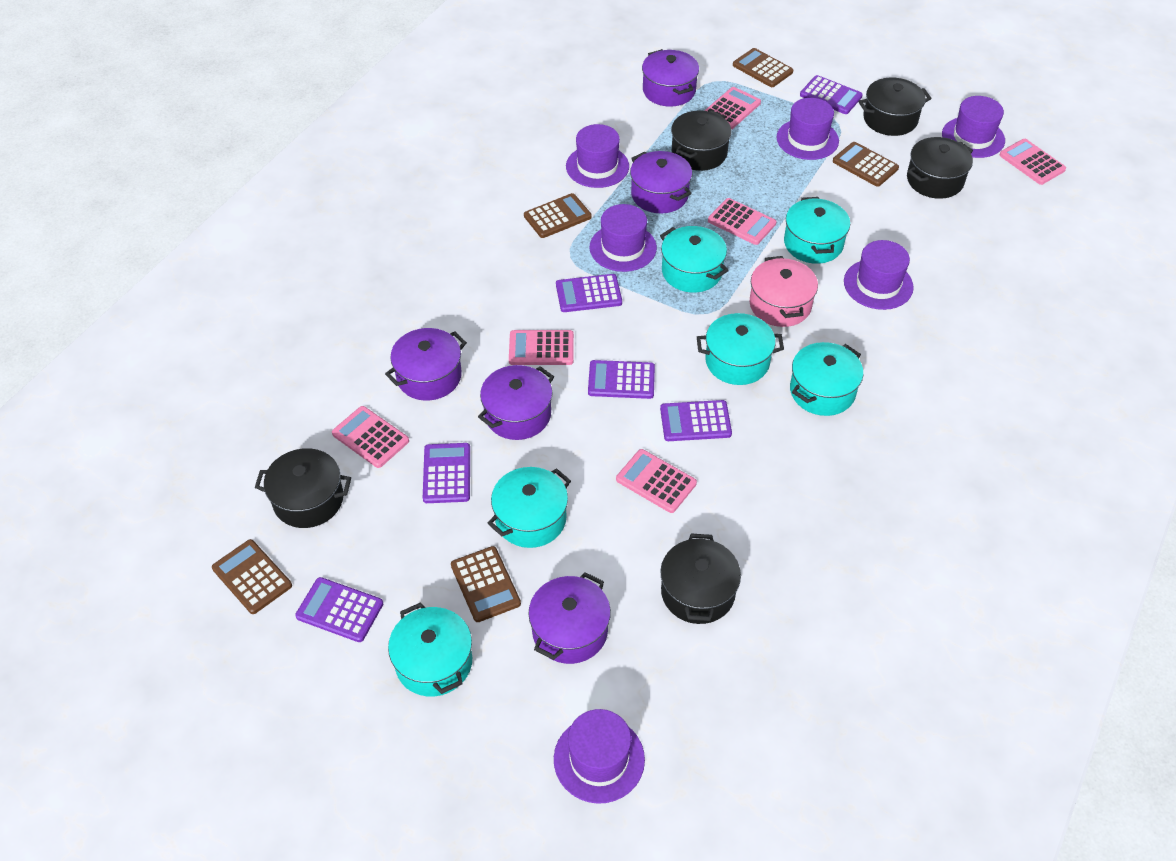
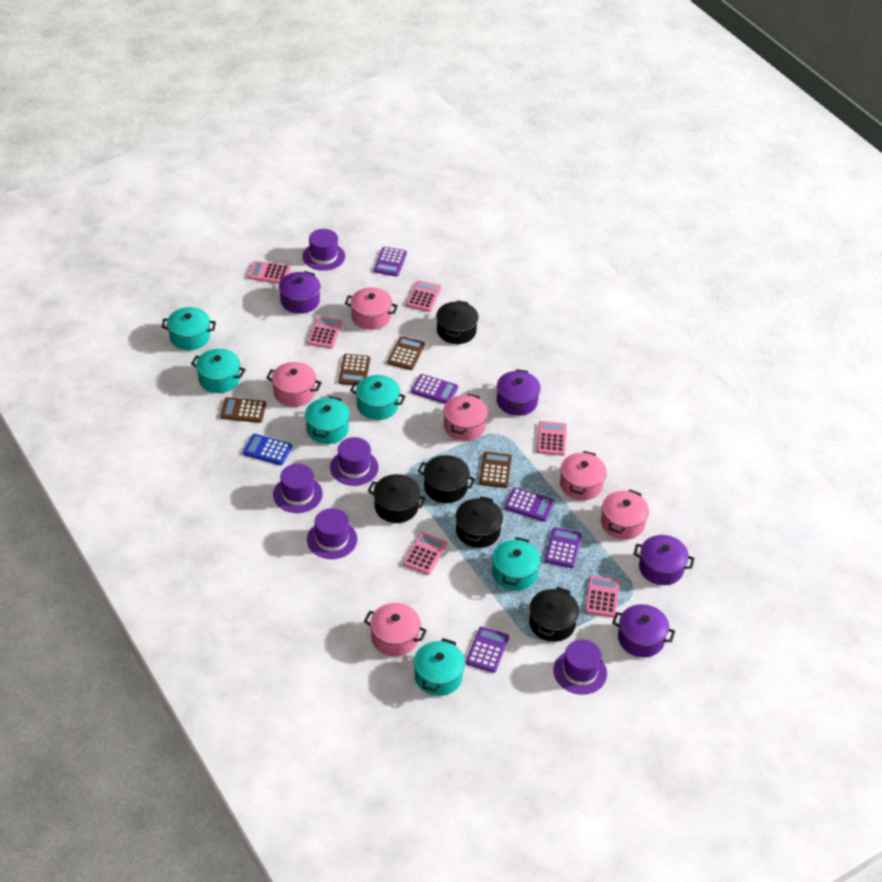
blue calculator: none = 0 -> [243,434,292,465] = 1
brown calculator: [212,539,292,614] [451,546,521,622] [524,193,592,238] [733,48,793,87] [833,142,899,187] = 5 -> [220,397,266,423] [339,354,370,386] [388,336,425,370] [479,451,512,488] = 4
pink pot: [750,256,818,327] = 1 -> [266,362,322,407] [345,288,398,330] [364,603,427,656] [443,393,488,441] [560,451,607,500] [601,490,649,540] = 6
purple calculator: [295,577,383,642] [423,443,470,503] [556,274,622,312] [588,360,655,399] [660,400,732,441] [800,75,863,114] = 6 -> [374,247,407,277] [411,374,458,404] [466,627,509,673] [505,487,554,521] [544,527,582,568] = 5
purple hat: [554,709,645,804] [566,124,629,188] [590,204,657,272] [776,98,839,160] [844,240,914,310] [942,96,1005,158] = 6 -> [273,464,323,513] [302,229,345,271] [307,508,357,559] [330,437,379,486] [553,640,607,695] = 5
purple pot: [385,328,467,401] [478,365,554,440] [529,572,611,664] [630,151,692,213] [642,49,699,107] = 5 -> [279,271,321,314] [497,369,541,416] [612,604,675,657] [634,535,694,585] = 4

